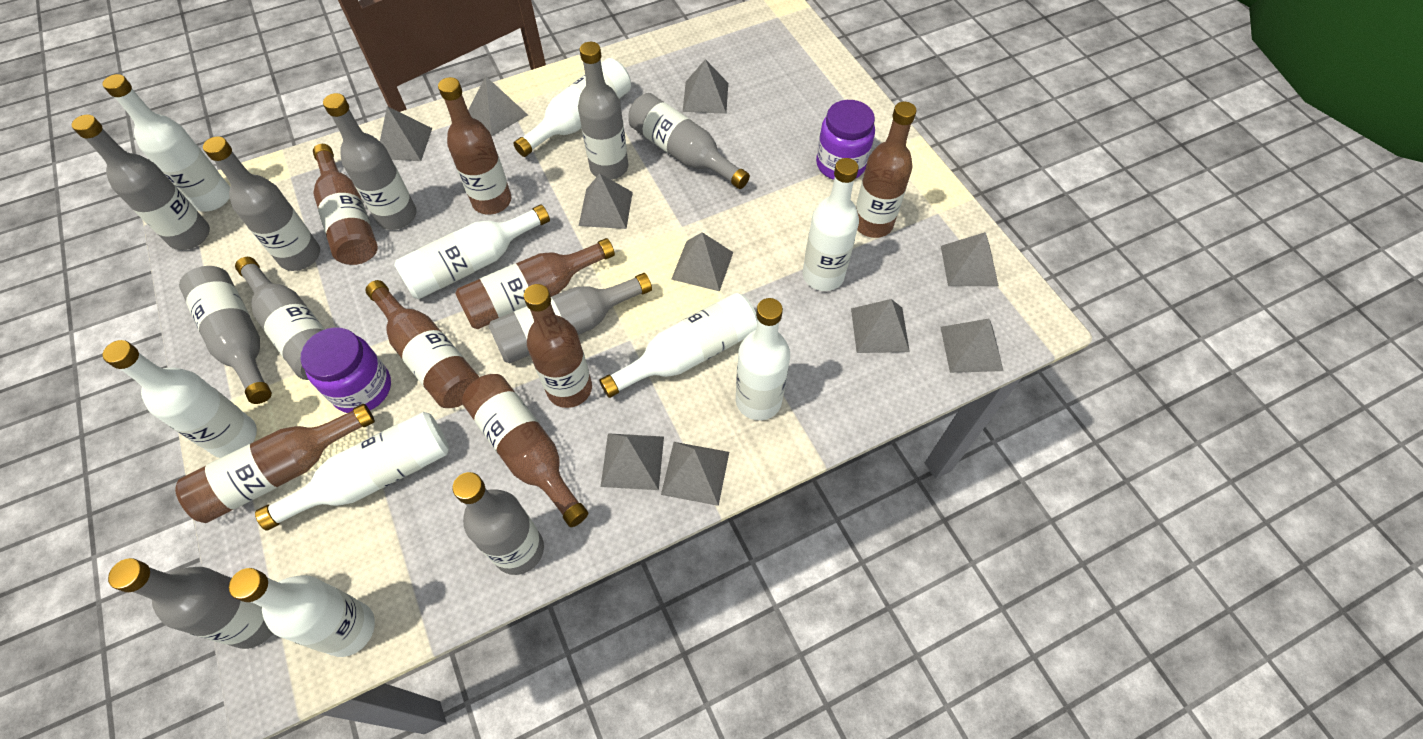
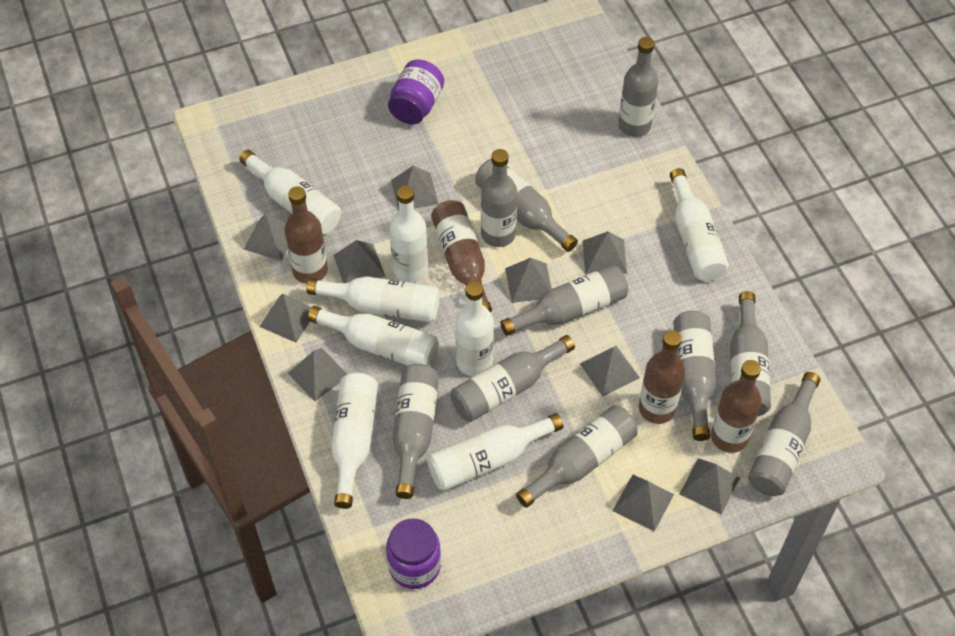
brown bottle: [175,404,375,523] [313,144,378,265] [365,280,479,408] [438,77,511,215] [455,238,615,329] [462,374,588,527] [523,284,592,408] [856,102,917,238] = 8 -> [285,186,328,284] [431,200,492,313] [639,330,685,424] [711,360,761,453] = 4
white bottle: [103,74,230,212] [103,340,257,458] [229,568,375,657] [255,412,449,530] [394,204,550,299] [513,58,631,157] [599,293,758,398] [736,298,790,420] [803,158,859,291] = 9 -> [239,150,341,235] [307,276,440,323] [308,306,439,367] [331,373,378,509] [390,185,428,283] [427,413,563,491] [455,281,494,376] [670,168,729,281] = 8

